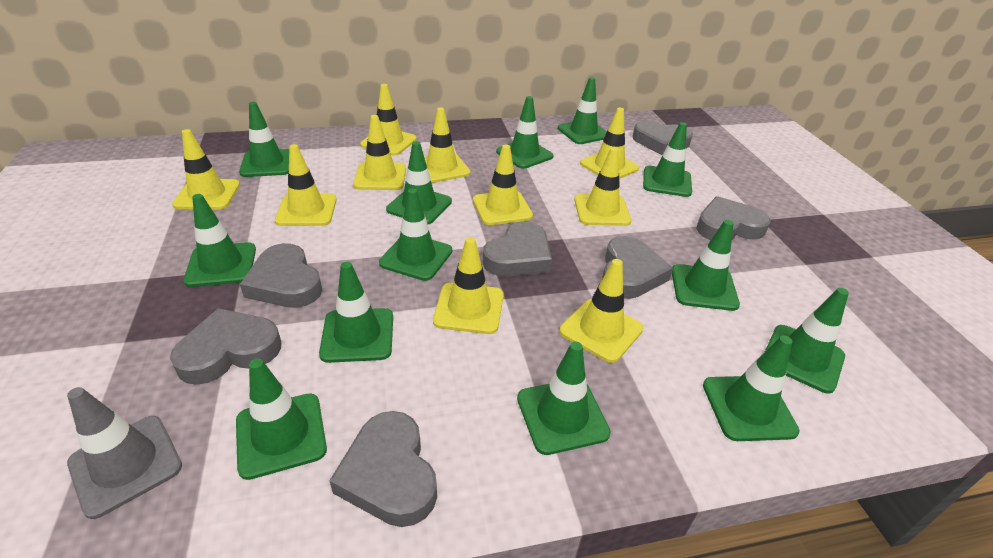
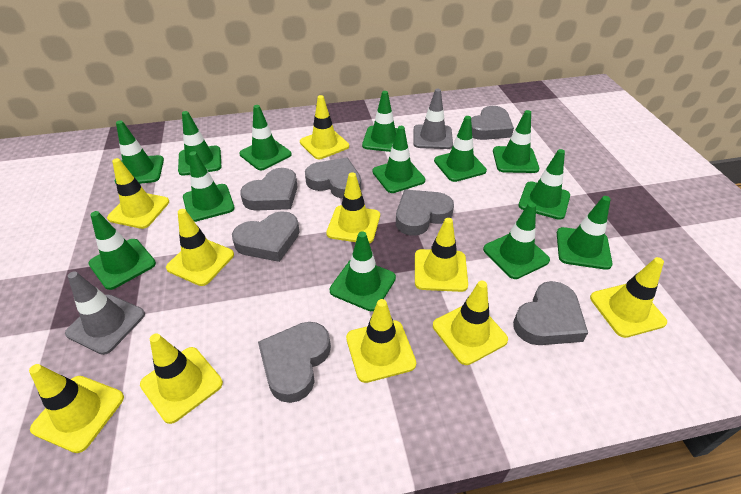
grey traffic cone: [67,387,182,519] = 1 -> [65,271,145,355] [414,89,453,149] = 2

